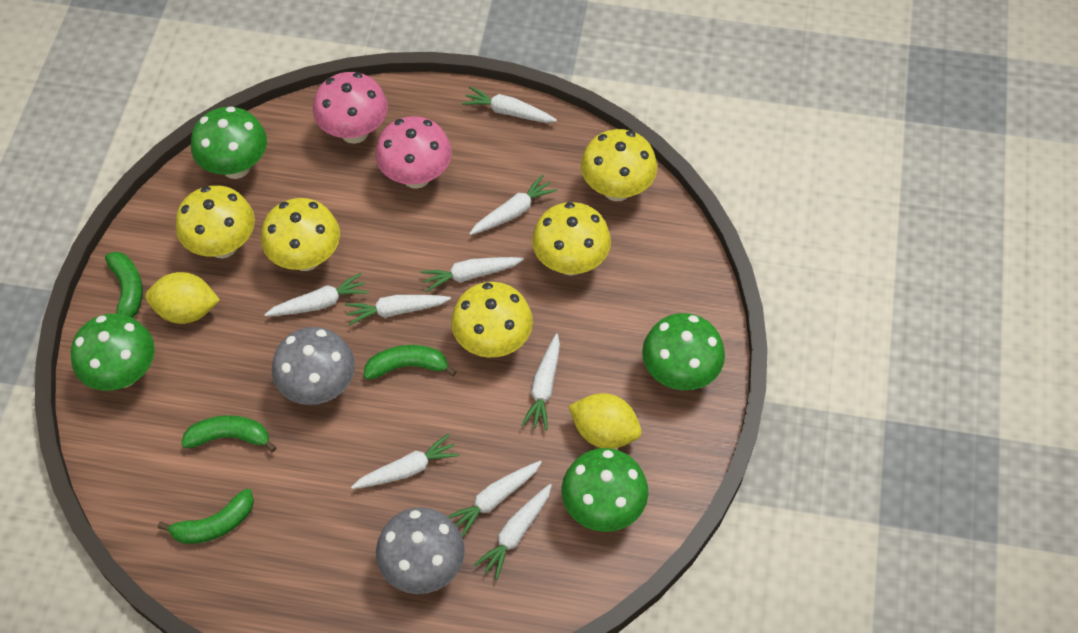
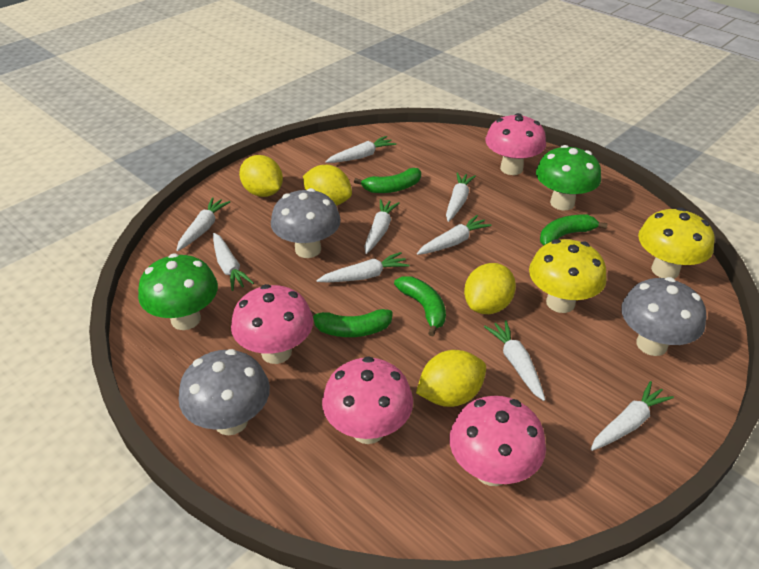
green mushroom: [71,313,155,391] [191,106,267,179] [561,448,648,532] [642,313,725,390] = 4 -> [138,254,218,330] [536,145,601,210] = 2
grey mushroom: [272,327,355,405] [376,507,465,594] = 2 -> [179,349,270,435] [271,188,341,258] [621,277,706,356] = 3
pink mushroom: [313,72,388,144] [375,116,452,189] = 2 -> [231,284,313,364] [322,356,413,444] [450,396,546,486] [485,113,546,175] = 4
yellow lemon: [145,272,220,324] [568,393,642,449] = 2 -> [239,155,283,197] [303,165,352,206] [416,350,486,407] [464,263,516,314] = 4
yellow mushroom: [176,185,255,258] [261,198,340,271] [451,282,533,357] [532,202,611,275] [581,129,657,201] = 5 -> [529,239,607,313] [638,208,715,279] = 2

